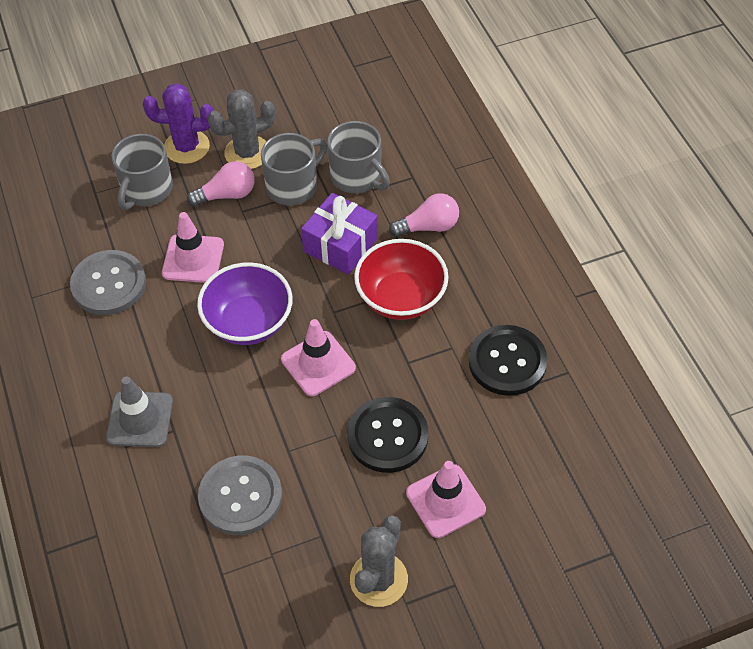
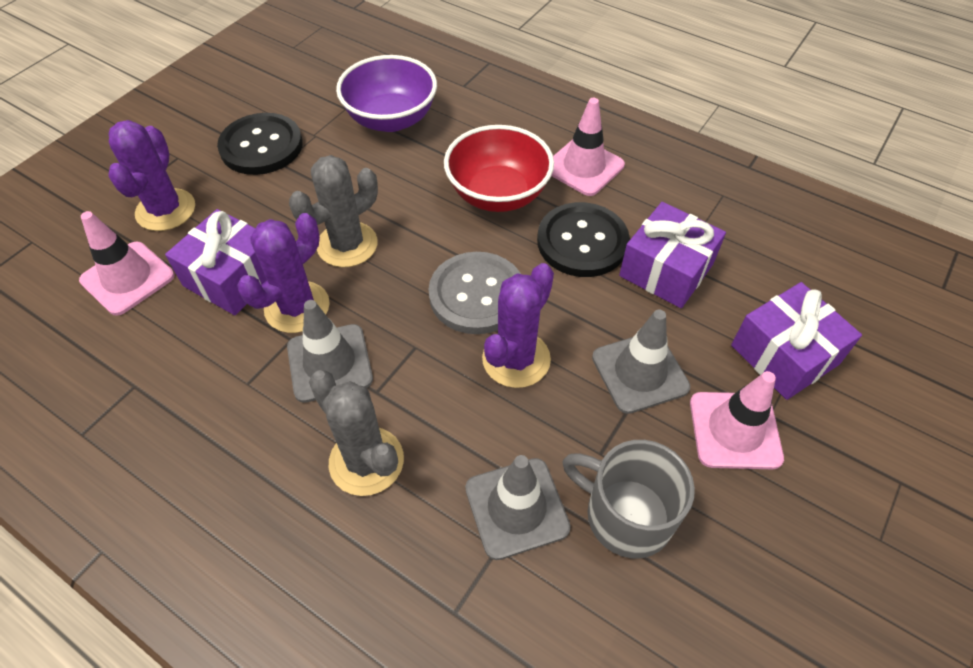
grey button: [70,250,146,315] [198,455,282,535] = 2 -> [428,252,521,334] = 1
grey mug: [111,134,173,210] [261,133,327,206] [327,121,390,193] = 3 -> [562,440,695,558] = 1
grey traffic cone: [106,376,173,447] = 1 -> [287,300,373,403] [465,455,571,560] [592,310,691,414] = 3
pink light bulb: [187,161,254,207] [389,193,459,237] = 2 -> none = 0
purple cactus: [143,83,214,164] = 1 -> [108,120,195,231] [238,213,330,333] [482,263,554,388] = 3
purple gift: [301,193,378,275] = 1 -> [165,209,267,315] [619,202,726,308] [731,282,862,400] = 3

